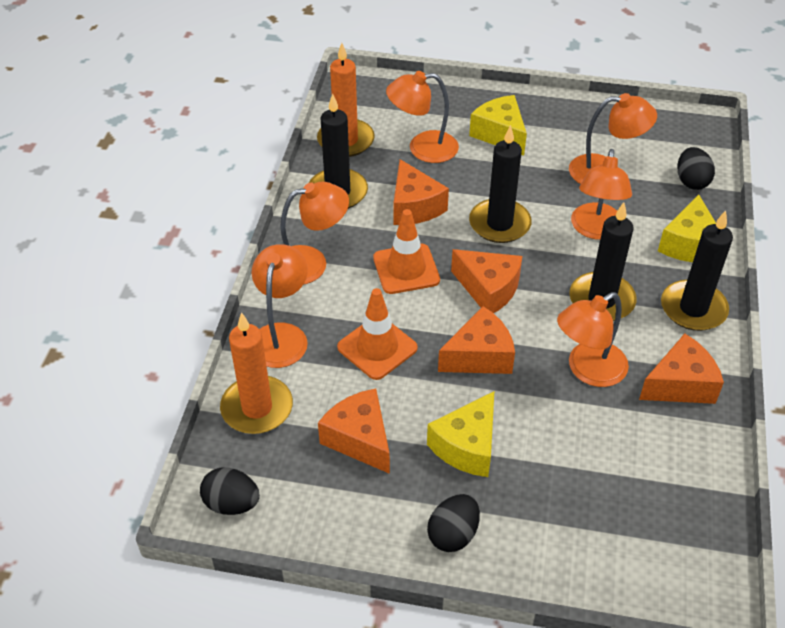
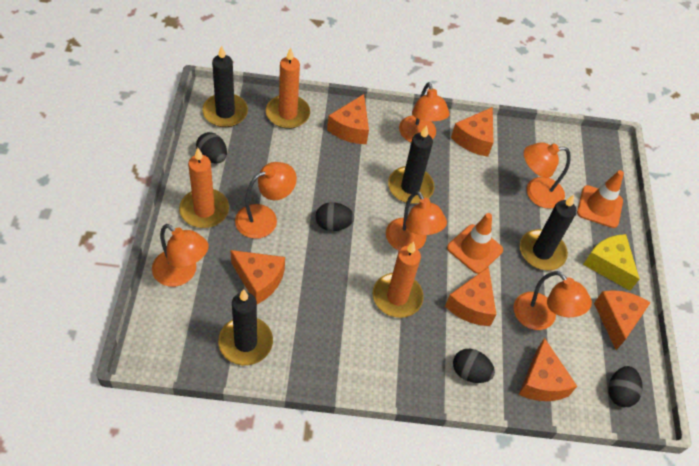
black egg: [200,468,260,515] [427,494,480,552] [677,147,715,190] = 3 -> [196,132,227,164] [316,202,354,231] [453,349,495,383] [608,366,643,407] = 4
orange candle: [220,312,293,434] [317,43,375,157] = 2 -> [179,148,229,228] [266,47,310,129] [373,241,424,318] = 3
orange cheese: [318,389,390,474] [393,159,449,225] [438,306,515,374] [451,249,522,313] [639,333,724,404] = 5 -> [230,250,285,304] [327,94,369,144] [445,267,497,326] [451,107,493,157] [519,338,577,401] [594,290,651,350] = 6
yellow cheese: [427,391,494,477] [469,95,527,156] [658,194,716,262] = 3 -> [583,234,640,291] = 1

